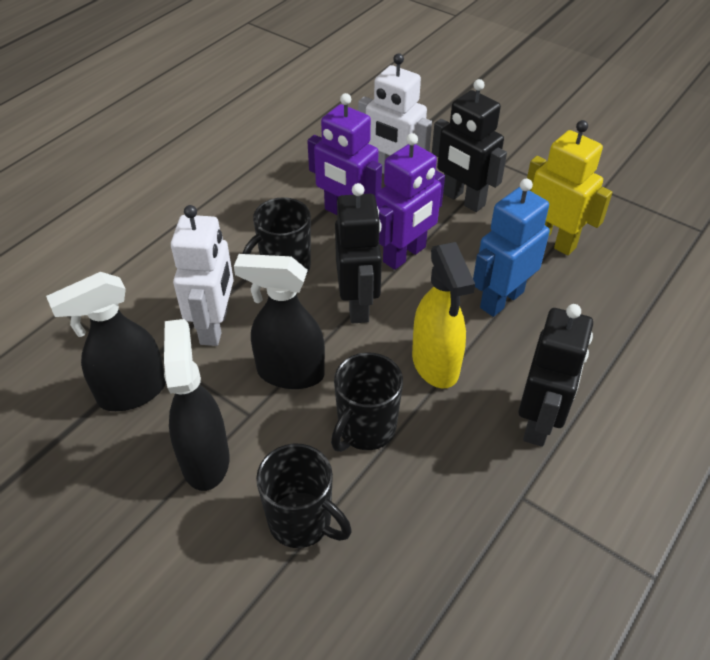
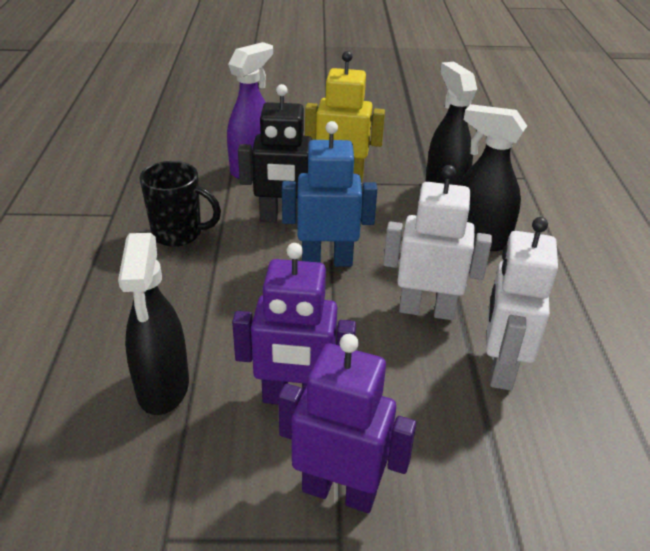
black mug: [242,197,311,273] [256,443,352,548] [331,352,403,452] = 3 -> [139,161,221,247] = 1
black robot: [335,183,382,323] [432,79,507,212] [518,304,593,447] = 3 -> [238,84,312,223] = 1
purple spray bottle: none = 0 -> [227,42,273,179] = 1
yellow spray bottle: [412,242,475,389] = 1 -> none = 0

